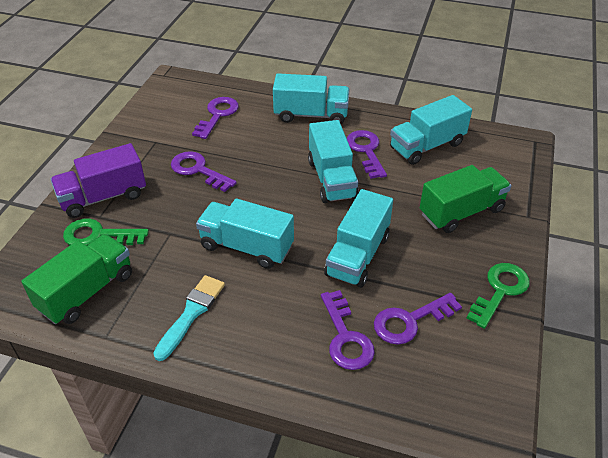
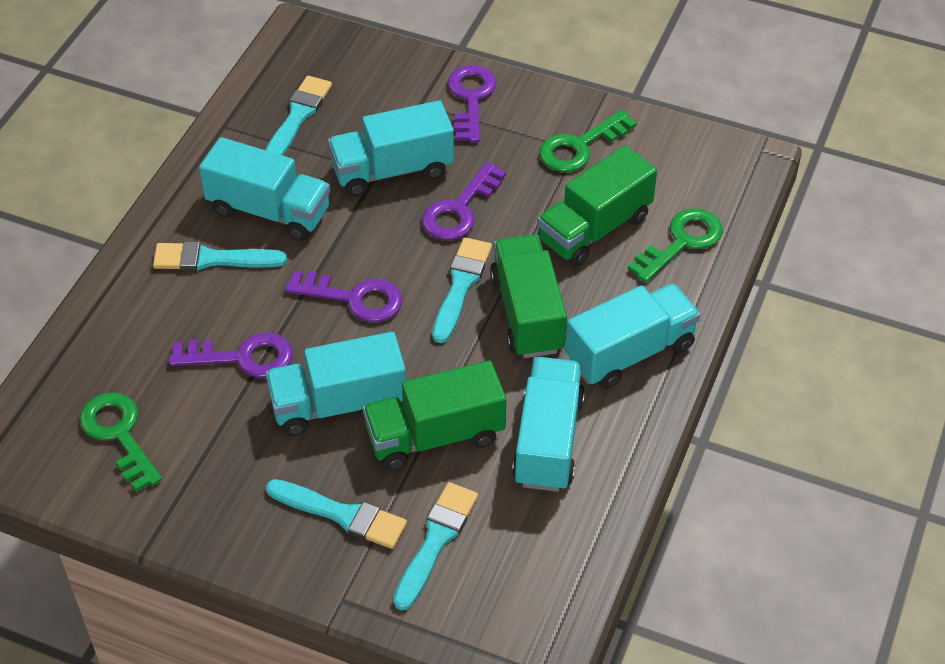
green key: [63,219,149,246] [467,263,529,329] = 2 -> [80,392,162,492] [539,110,637,172] [628,208,723,283] = 3
green truck: [21,234,132,324] [420,165,511,233] = 2 -> [363,360,506,471] [490,235,567,358] [537,145,657,267] = 3
purple key: [171,151,237,192] [192,97,239,139] [321,290,375,370] [347,130,387,179] [374,293,462,345] = 5 -> [169,332,293,378] [285,271,402,322] [422,162,506,240] [448,65,497,142] = 4
purple truck: [50,143,146,218] = 1 -> none = 0
turquoise brush: [153,275,225,361] = 1 -> [153,241,287,271] [265,76,332,156] [266,479,407,549] [393,482,478,610] [432,237,492,343] = 5

